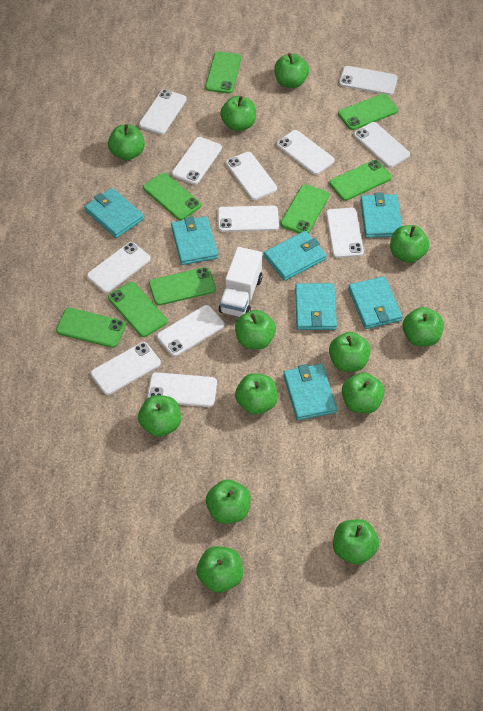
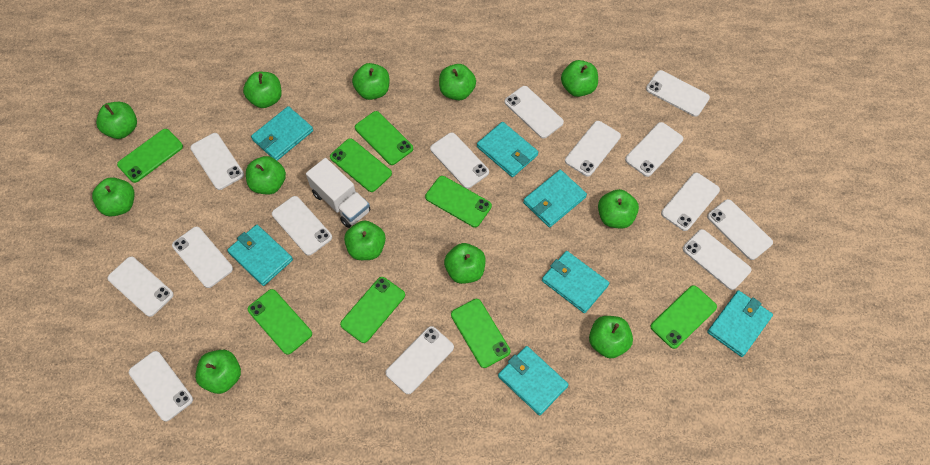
green apple: [108,124,145,160] [138,395,181,437] [196,546,243,593] [206,479,251,524] [220,96,256,131] [235,310,276,350] [235,373,278,415] [274,53,309,88] [329,332,371,372] [333,519,379,565] [342,372,385,413] [390,225,429,263] [403,307,444,346] = 13 -> [92,177,135,217] [96,102,137,139] [195,350,241,394] [243,72,282,108] [246,156,286,194] [344,220,386,260] [352,63,389,100] [439,64,476,100] [444,243,486,284] [561,60,598,97] [589,316,633,358] [598,189,639,229] = 12
white phone: [87,242,150,293] [91,342,161,395] [139,89,187,134] [147,372,217,407] [157,305,224,357] [172,137,222,185] [218,206,279,232] [226,152,277,200] [276,130,335,175] [326,208,364,258] [339,66,398,95] [354,122,410,168] = 12 -> [108,257,174,317] [129,351,193,422] [172,227,233,288] [190,133,244,190] [272,196,332,256] [385,326,454,394] [430,132,489,189] [505,86,564,139] [565,121,621,177] [625,122,683,177] [646,70,710,117] [661,173,720,231] [683,229,751,290] [707,199,773,260] = 14

